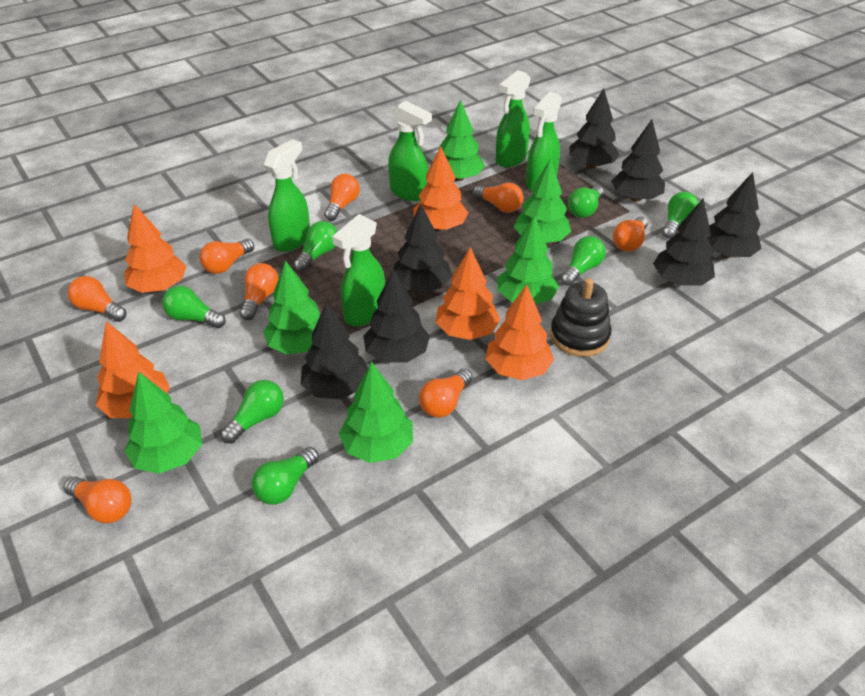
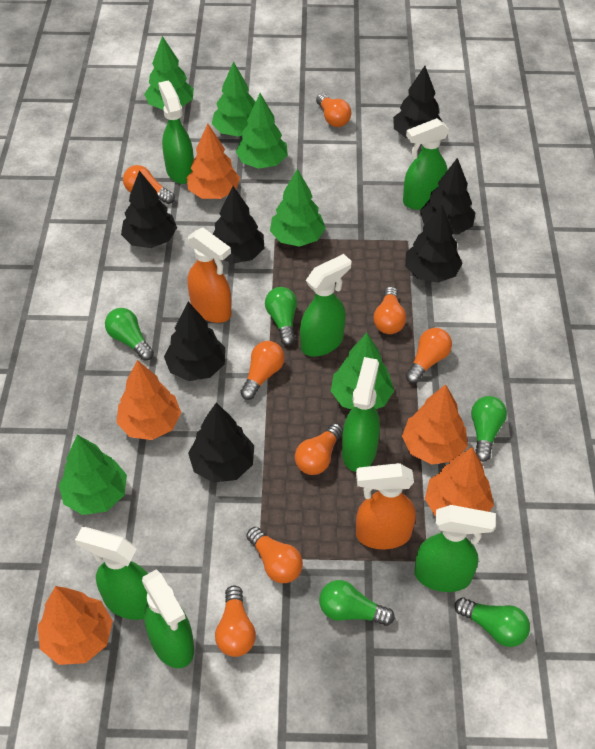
black stacking toy: [550,278,612,357] = 1 -> none = 0
green light bulb: [162,286,226,328] [220,380,284,444] [252,447,319,505] [294,221,337,271] [560,236,606,286] [568,186,604,218] [662,192,699,239] = 7 -> [105,308,154,361] [265,287,297,346] [319,580,395,626] [455,598,530,647] [471,396,507,462] = 5
green spray bottle: [264,139,310,252] [332,214,385,326] [388,101,432,201] [496,70,531,167] [526,91,562,190] = 5 -> [75,527,148,620] [142,569,194,668] [158,80,194,184] [300,254,352,357] [342,357,380,472] [403,118,449,210] [414,505,496,592] = 7
orange spray bottle: none = 0 -> [188,228,232,323] [356,463,416,549] = 2

